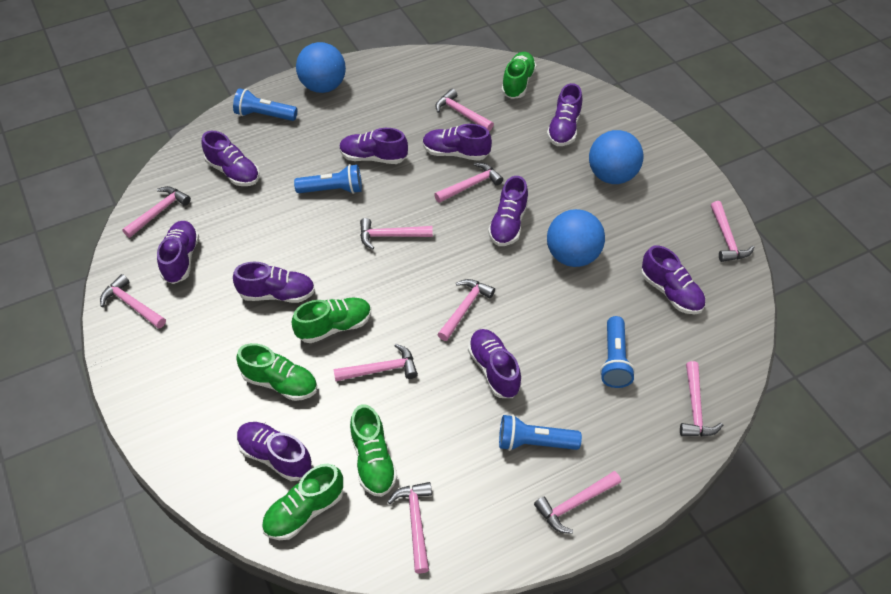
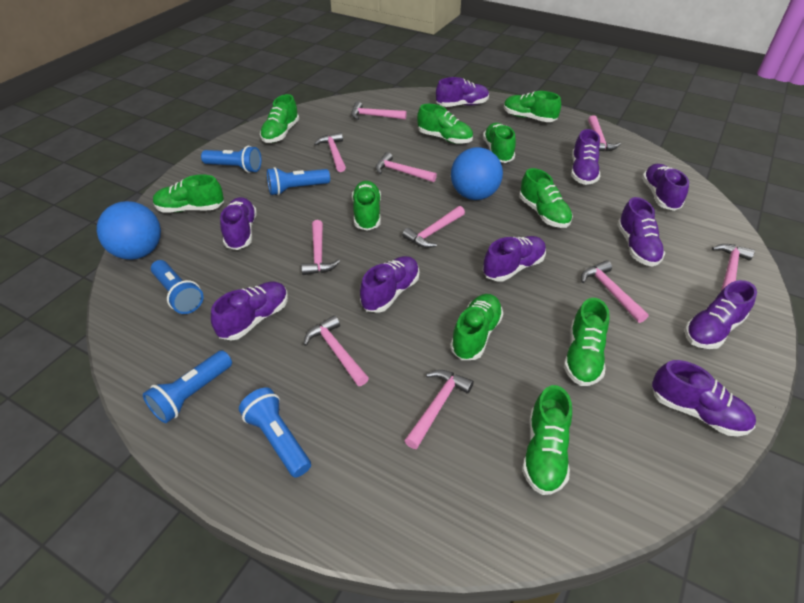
blue ball: [296,42,346,93] [547,209,605,267] [589,130,643,184] = 3 -> [97,201,161,260] [451,147,503,200] = 2
blue flashlight: [233,88,297,121] [294,164,362,194] [499,415,582,451] [600,316,635,388] = 4 -> [143,350,232,423] [151,260,203,314] [201,146,262,173] [239,388,311,478] [267,167,330,195] = 5
green shoe: [236,343,317,401] [262,464,344,540] [292,297,371,343] [350,404,397,497] [501,52,537,99] = 5 -> [153,175,224,213] [260,94,299,143] [352,181,381,231] [417,104,473,144] [450,294,503,360] [483,123,516,163] [504,91,561,122] [519,168,573,228] [522,385,572,495] [564,298,610,386] = 10
pink hammer: [100,274,166,329] [122,186,191,238] [333,344,418,381] [360,218,433,250] [388,482,432,574] [434,163,503,203] [435,89,494,131] [437,279,495,341] [534,471,621,534] [680,361,723,436] [711,201,755,262] = 11 -> [301,220,340,275] [303,315,369,386] [314,132,346,172] [351,101,407,120] [375,152,437,182] [402,206,465,248] [404,370,474,449] [581,260,649,323] [588,115,621,151] [712,244,755,291] = 10

